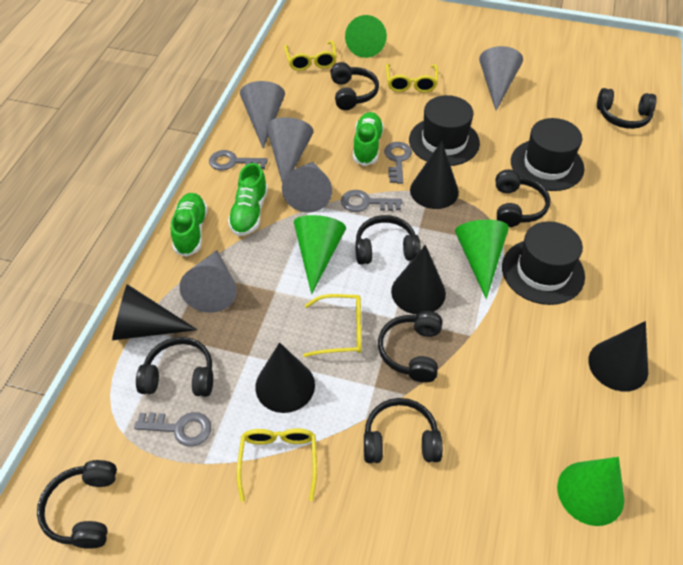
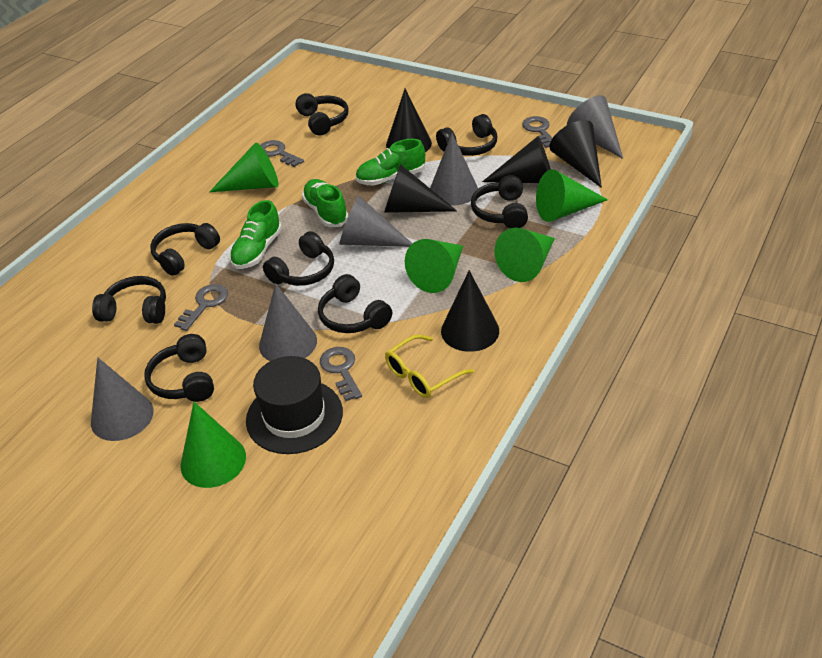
black hat: [409,95,480,166] [502,221,585,305] [511,118,584,191] = 3 -> [246,356,343,454] = 1
green cone: [294,215,346,294] [345,15,387,58] [455,220,509,299] [557,457,624,526] = 4 -> [181,402,246,488] [209,143,278,192] [405,239,463,293] [495,228,555,282] [536,169,608,222] = 5
yellow glasses: [237,428,317,502] [284,41,337,71] [303,294,362,357] [386,64,438,93] = 4 -> [385,334,474,398] = 1

